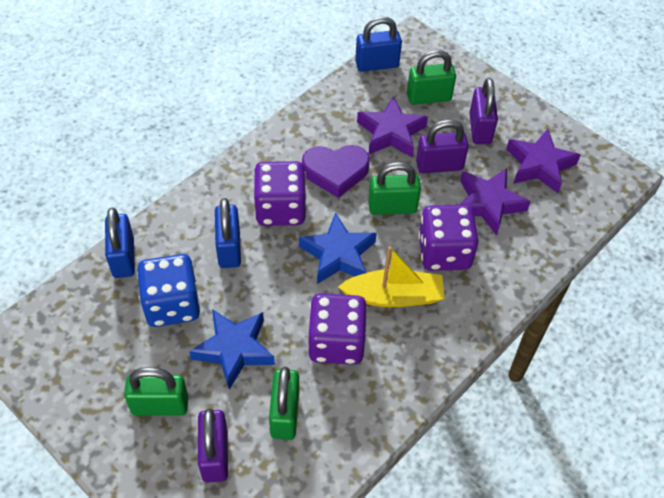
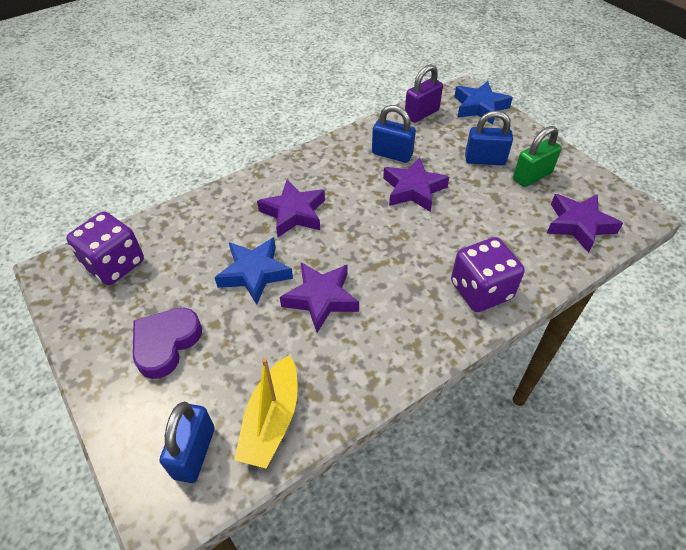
blue dice: [137,254,200,327] = 1 -> none = 0
green padlock: [124,367,188,416] [269,367,299,440] [368,162,421,215] [407,50,456,105] = 4 -> [513,126,562,187] = 1
purple dice: [254,161,307,226] [308,293,367,365] [418,205,479,271] = 3 -> [66,212,144,285] [451,237,525,312] = 2
purple padlock: [198,408,228,482] [416,119,469,173] [469,78,498,144] = 3 -> [405,64,443,123] = 1
purple star: [357,96,428,157] [459,169,531,236] [506,129,580,193] = 3 -> [257,180,325,237] [280,262,359,333] [383,157,449,212] [547,194,623,253] = 4

